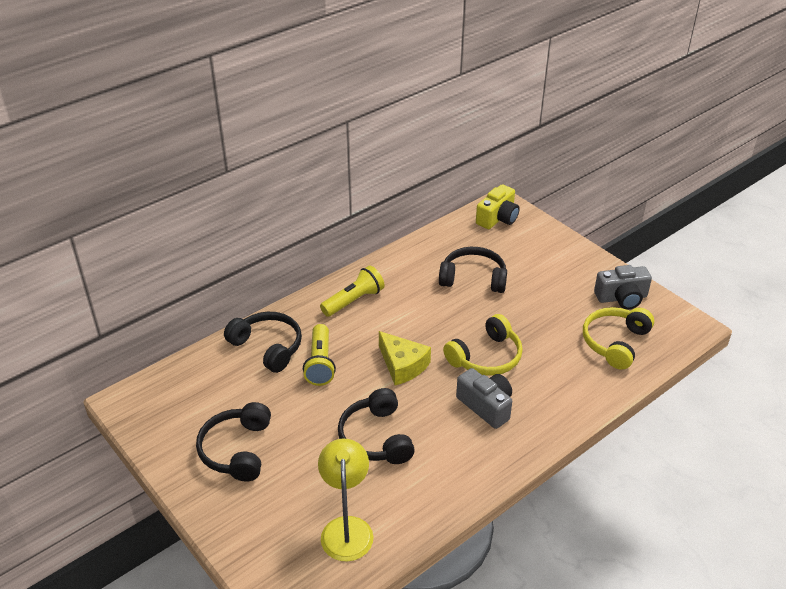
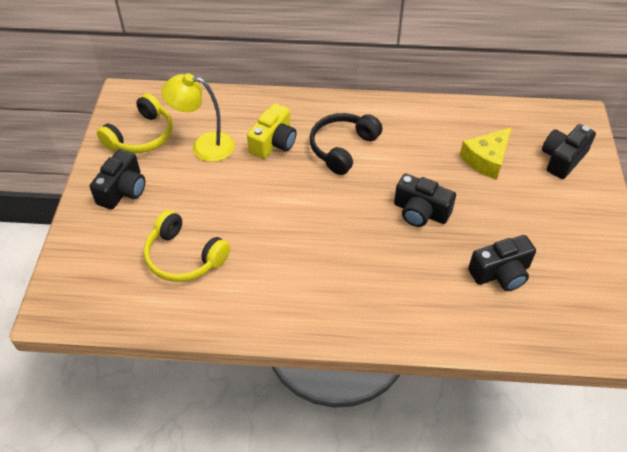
black camera: none = 0 -> [89,149,145,210] [394,174,456,227] [468,235,536,291] [542,124,596,179] = 4
black headphones: [196,402,271,482] [224,312,302,373] [338,388,415,464] [439,247,507,293] = 4 -> [310,113,382,175] = 1
grey camera: [456,368,512,429] [594,265,652,310] = 2 -> none = 0
yellow flashlight: [303,324,336,386] [320,265,385,317] = 2 -> none = 0

